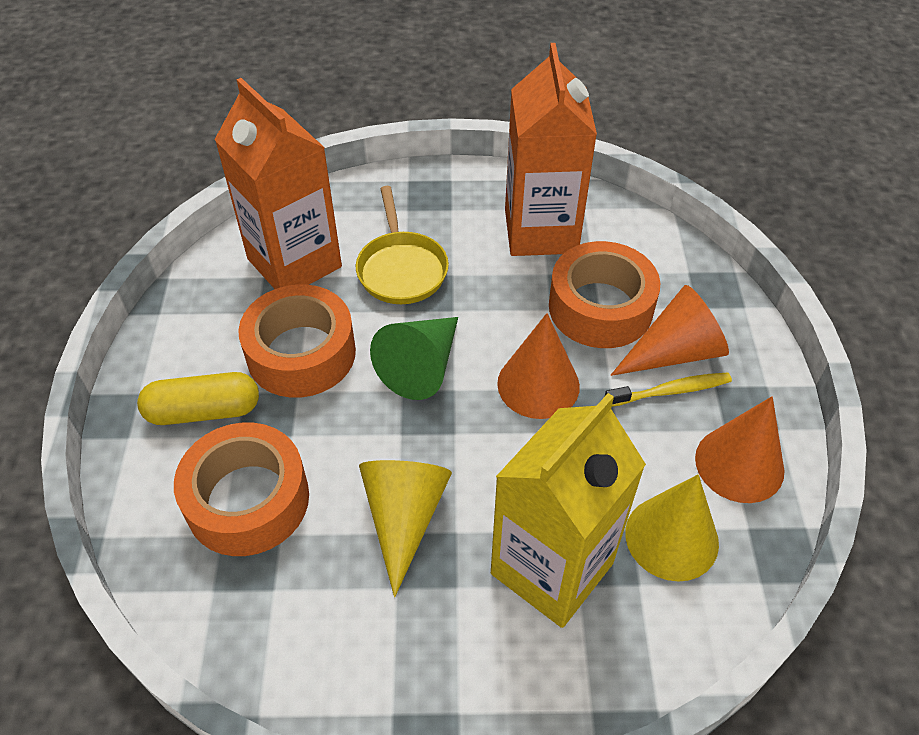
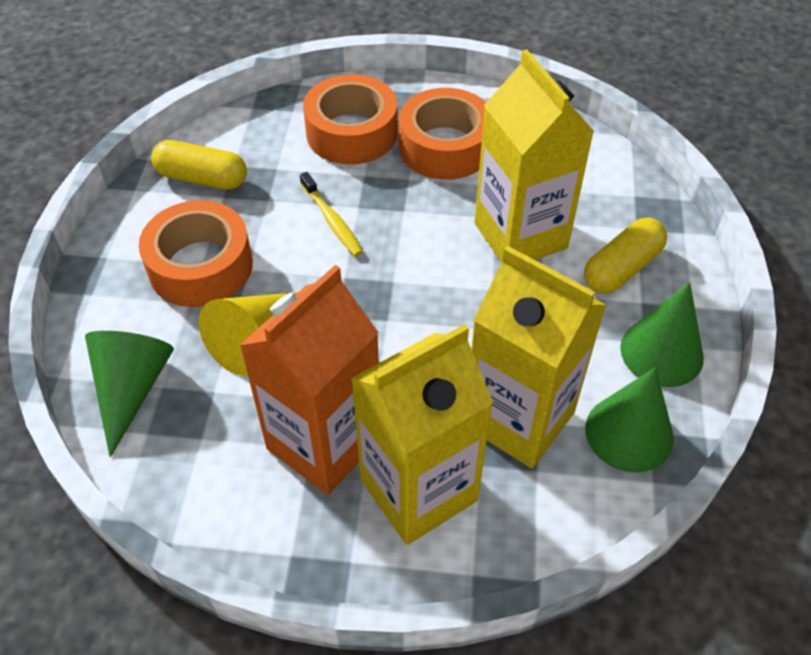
green cone: [370,317,458,400] = 1 -> [85,331,174,457] [585,367,674,473] [620,282,704,387] = 3
orange carton: [214,78,342,289] [505,43,597,256] = 2 -> [239,265,379,495] = 1
orange cone: [497,313,580,419] [611,285,729,376] [695,396,784,503] = 3 -> none = 0
yellow capsule: [137,372,259,425] = 1 -> [152,140,247,190] [584,217,667,294] = 2
yellow carton: [491,393,646,628] = 1 -> [351,324,494,545] [471,245,606,468] [475,49,594,263] = 3
yellow cone: [359,460,452,597] [625,474,719,582] = 2 -> [199,292,298,376] = 1
yellow pan: [356,186,449,304] = 1 -> none = 0

